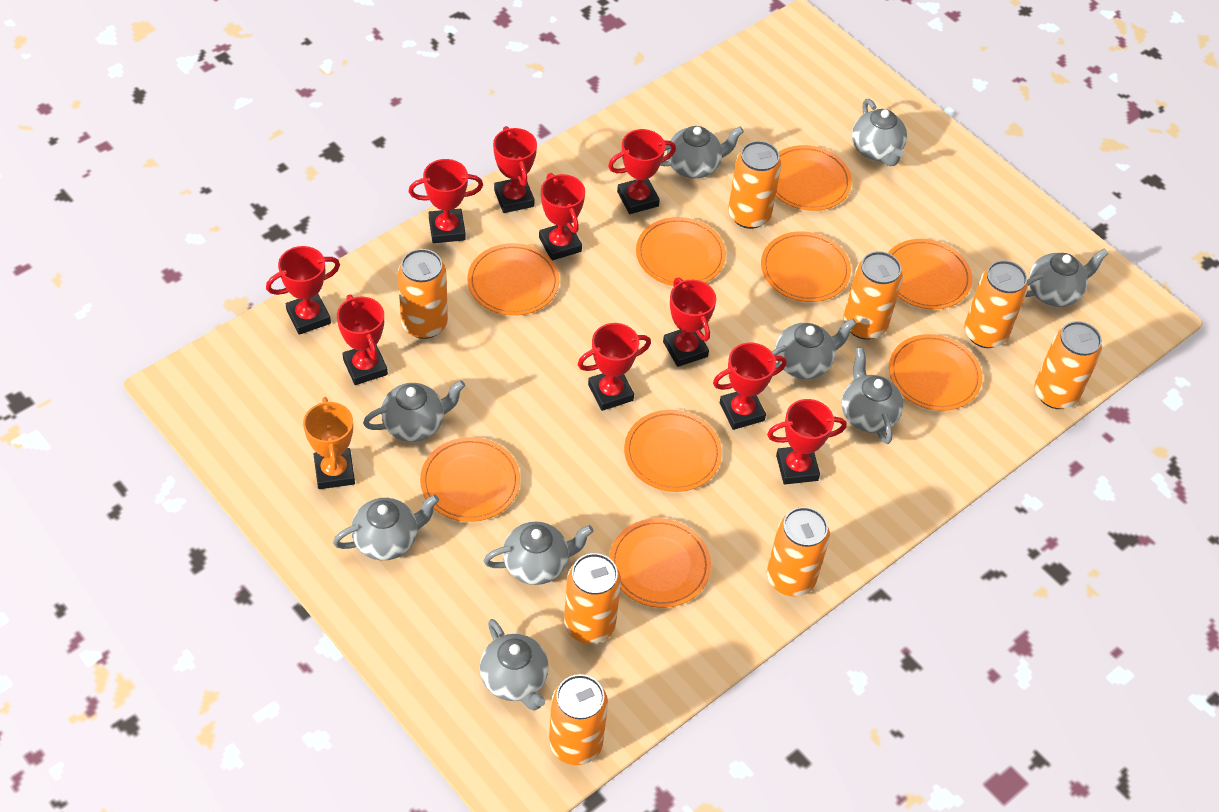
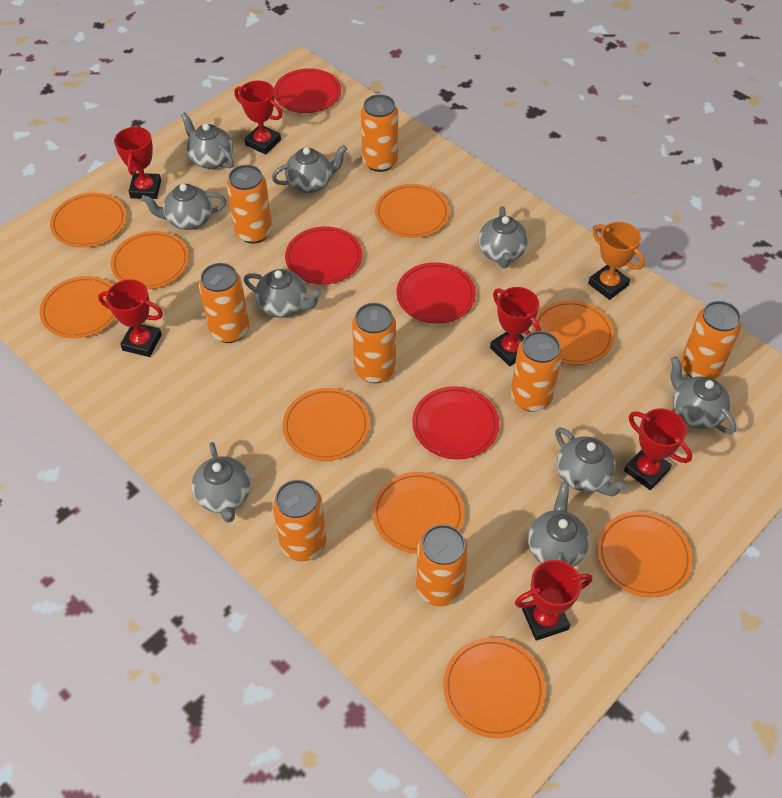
red plate: none = 0 -> [274,68,341,113] [285,226,362,284] [396,262,476,323] [412,386,499,459] = 4
red trophy: [266,246,340,335] [337,294,388,385] [408,159,483,243] [493,126,537,213] [539,173,585,261] [578,323,651,411] [608,129,676,214] [663,278,716,367] [713,343,787,430] [767,399,847,484] = 10 -> [98,279,163,357] [114,126,161,199] [234,80,282,155] [490,287,541,366] [515,560,592,641] [624,409,692,490] = 6

